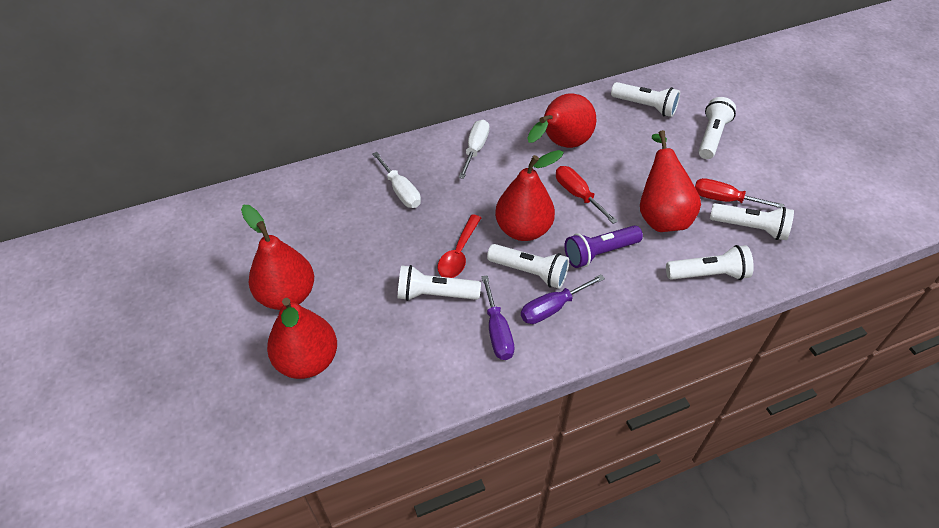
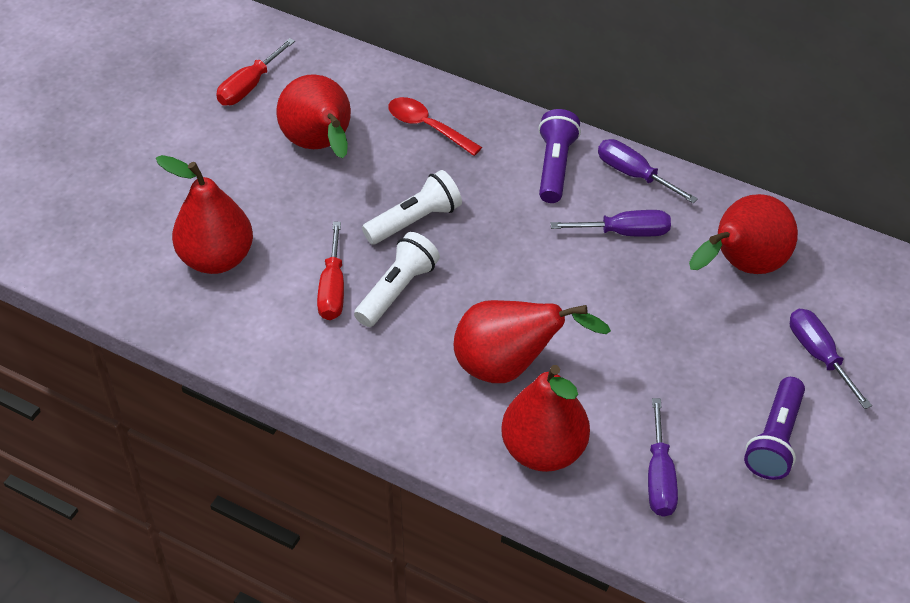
purple flashlight: [565,225,643,268] = 1 -> [538,109,581,203] [744,377,805,480] = 2
purple screwdriver: [481,275,514,360] [521,274,605,324] = 2 -> [550,210,671,237] [598,139,698,203] [648,398,678,517] [790,309,872,409] = 4
white flashlight: [398,265,481,301] [487,244,569,289] [611,82,680,117] [666,245,754,280] [699,97,736,159] [710,203,794,240] = 6 -> [354,232,440,327] [362,170,462,244] = 2
white screwdriver: [372,152,421,208] [459,119,489,179] = 2 -> none = 0

